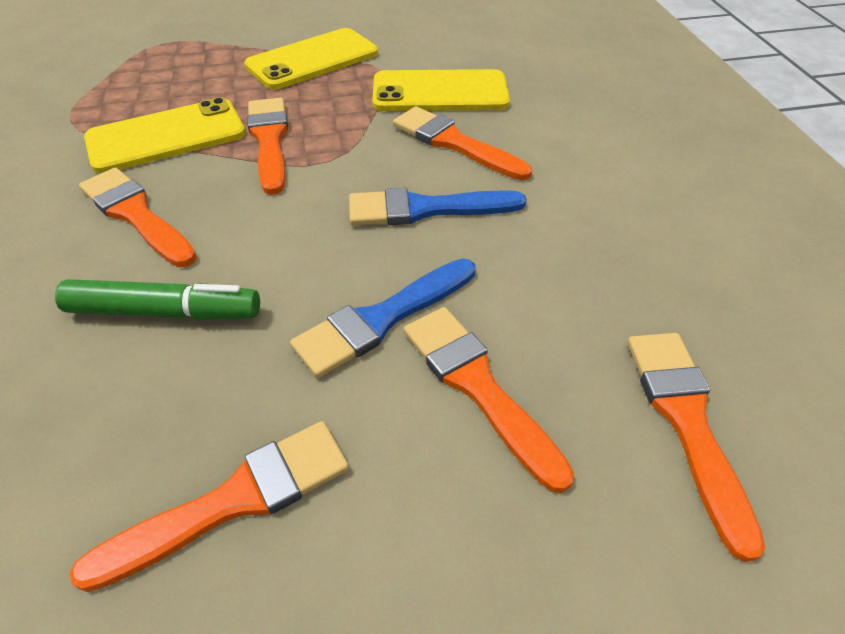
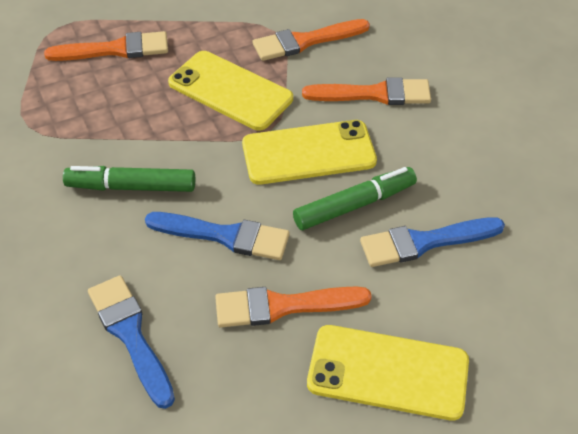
blue brush: [290,258,476,378] [349,188,527,226] = 2 -> [88,275,175,409] [145,212,290,260] [360,217,505,267] = 3
green marker: [55,279,260,320] = 1 -> [63,166,195,192] [293,167,417,230] = 2
orange brush: [70,421,349,592] [79,167,197,267] [247,98,288,195] [393,106,532,180] [403,307,574,493] [627,333,765,562] = 6 -> [44,31,168,61] [215,286,372,327] [253,19,370,61] [302,77,431,105] = 4

